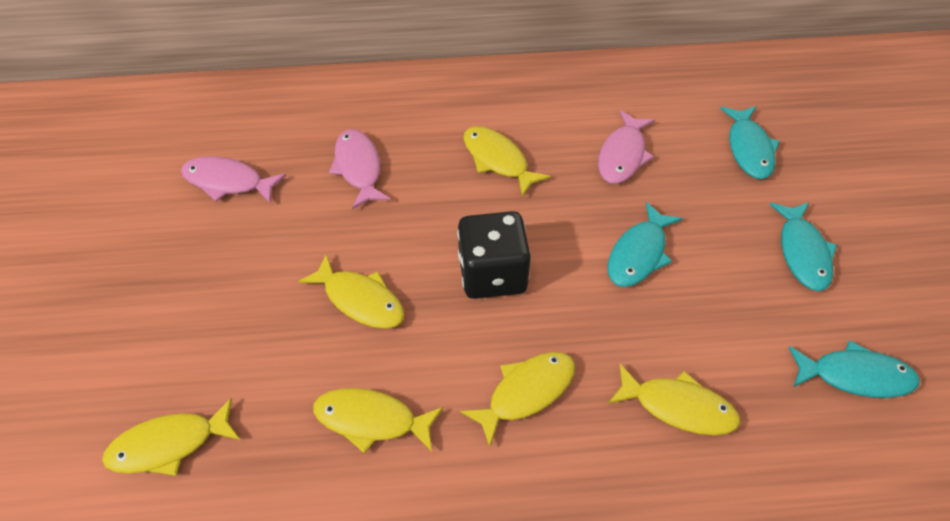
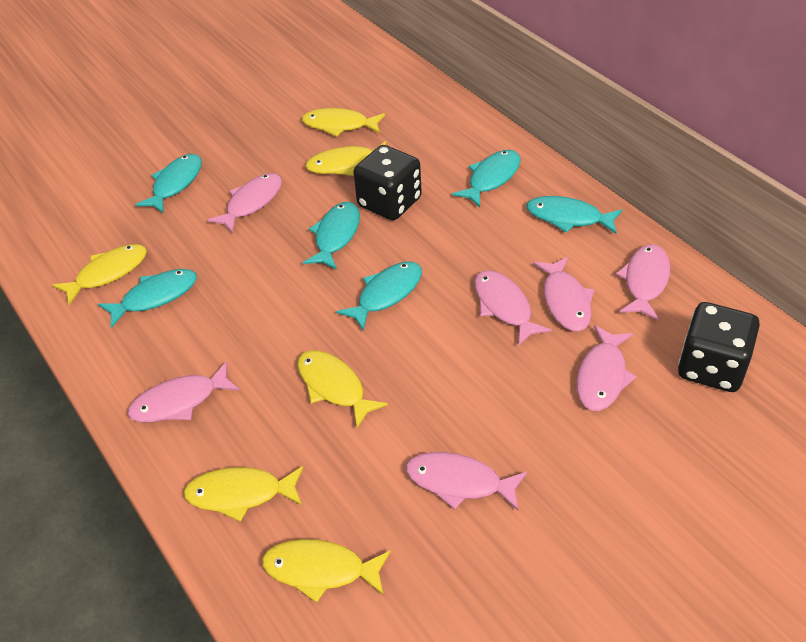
black dice: [457,211,531,299] = 1 -> [353,145,422,220] [678,302,760,392] = 2
pink fish: [181,156,286,203] [329,129,391,209] [598,110,655,184] = 3 -> [128,361,240,422] [207,173,282,233] [406,452,527,510] [474,270,552,346] [533,257,594,332] [576,325,637,411] [616,244,670,320] = 7
turquoise fish: [608,202,683,287] [720,106,780,179] [770,202,837,291] [788,340,920,398] = 4 -> [98,269,197,328] [135,154,202,214] [303,202,360,270] [336,261,422,331] [452,150,521,207] [526,196,622,234] = 6

